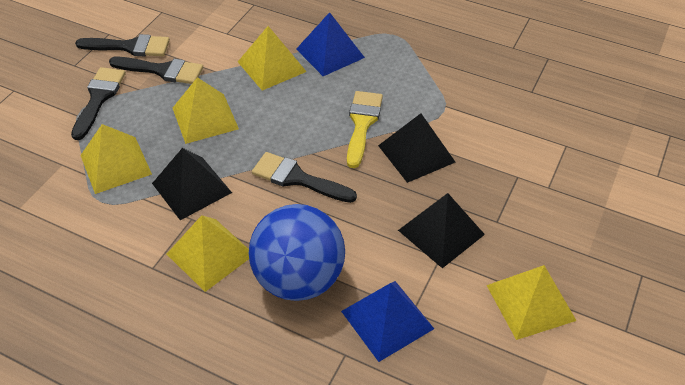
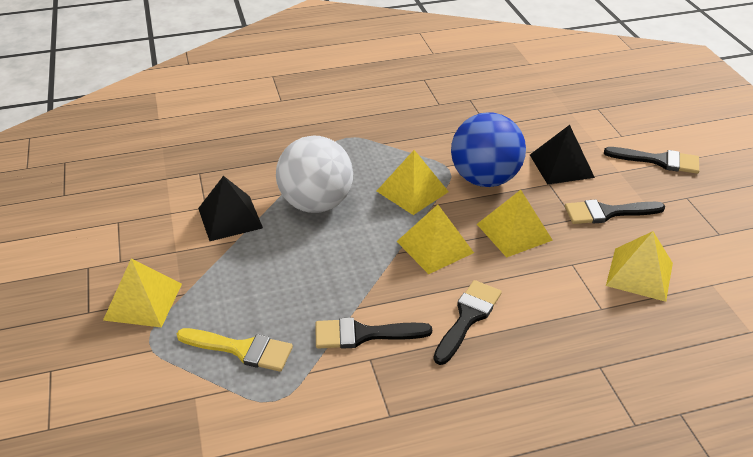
black pyramid: [152,148,232,220] [378,113,456,183] [398,193,485,268] = 3 -> [198,176,263,241] [530,125,595,184] = 2
blue pyramid: [296,12,365,76] [341,281,434,362] = 2 -> none = 0
white ball: none = 0 -> [276,136,353,213] = 1

